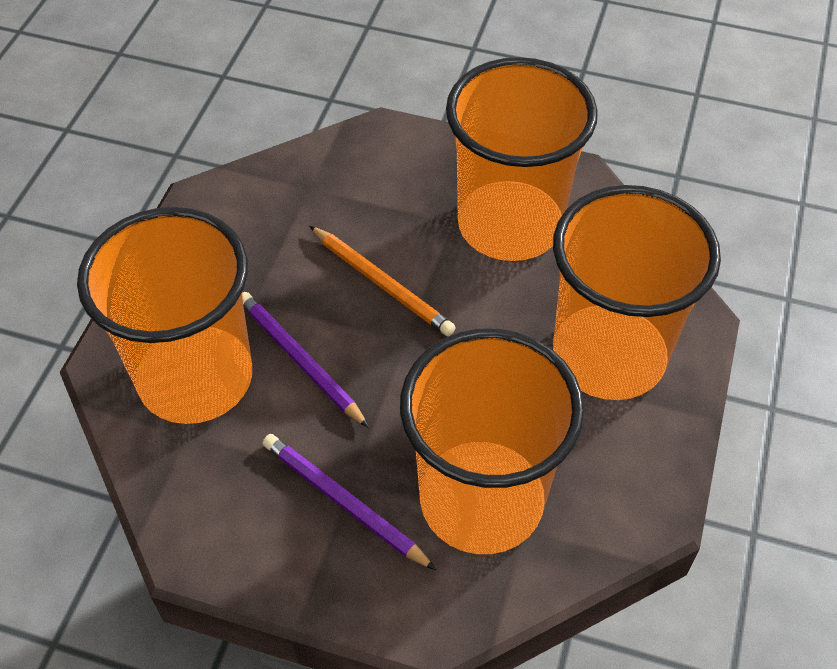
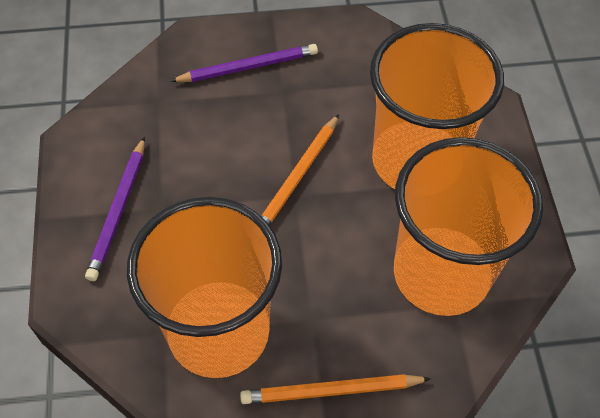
orange cup: [77,207,252,424] [400,328,584,554] [446,57,598,261] [553,185,721,400] = 4 -> [127,197,282,378] [370,23,504,189] [394,137,543,316] = 3
orange pencil: [310,226,456,336] = 1 -> [240,374,431,404] [261,114,339,226] = 2

